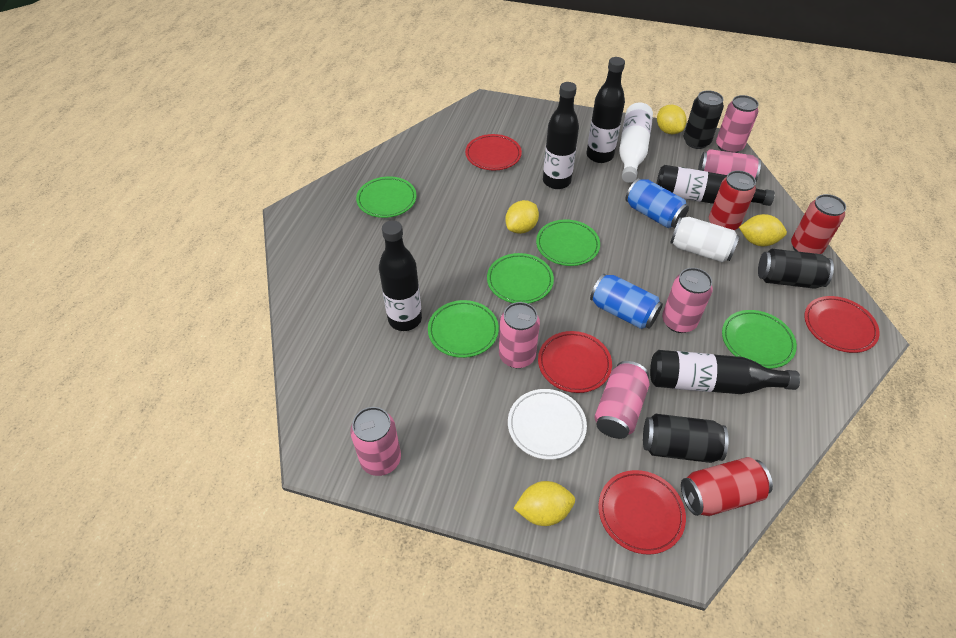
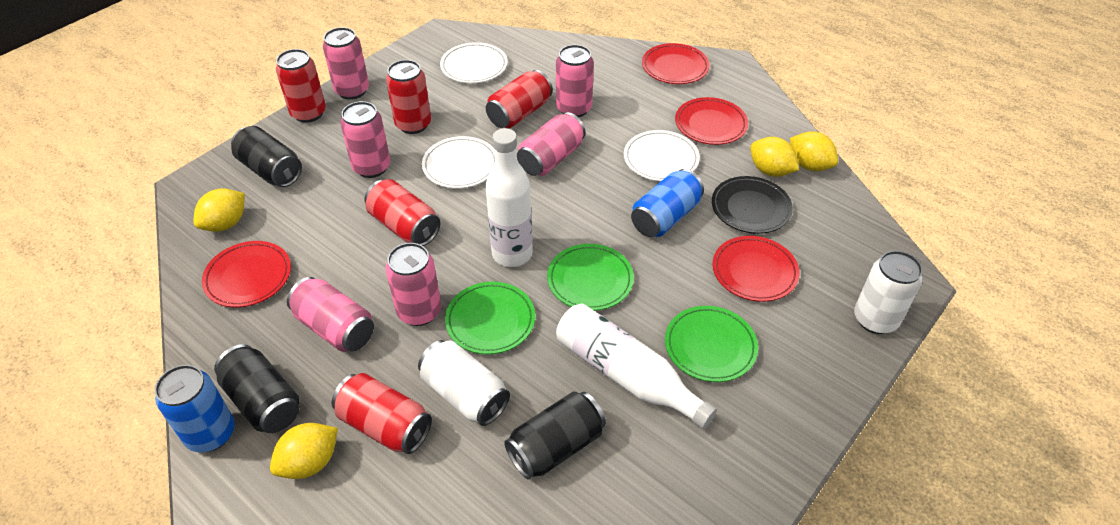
black bottle: [379,220,422,331] [543,82,579,189] [587,57,625,163] [650,350,800,394] [656,165,775,206] = 5 -> none = 0
black plate: none = 0 -> [712,176,793,234] = 1
green plate: [356,176,417,218] [428,300,499,358] [487,253,554,304] [536,219,600,266] [722,310,797,369] = 5 -> [445,282,535,355] [547,244,634,311] [665,306,758,382] = 3
red can: [681,457,773,516] [709,171,756,230] [791,194,846,254] = 3 -> [276,49,326,123] [331,373,432,454] [365,179,440,246] [386,60,431,134] [486,70,553,128] = 5
white bottle: [619,102,653,183] = 1 -> [485,128,533,267] [556,303,717,429] = 2
white can: [670,217,740,262] = 1 -> [418,340,510,426] [854,251,923,334] = 2
white plate: [508,389,587,460] = 1 -> [422,136,495,189] [440,42,507,83] [624,130,700,181] = 3

